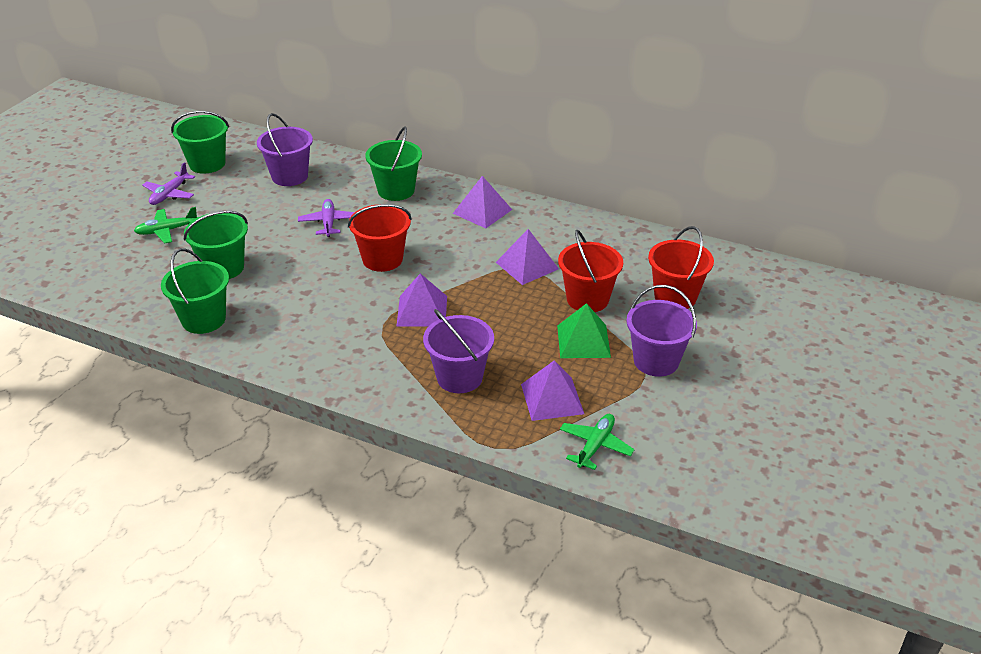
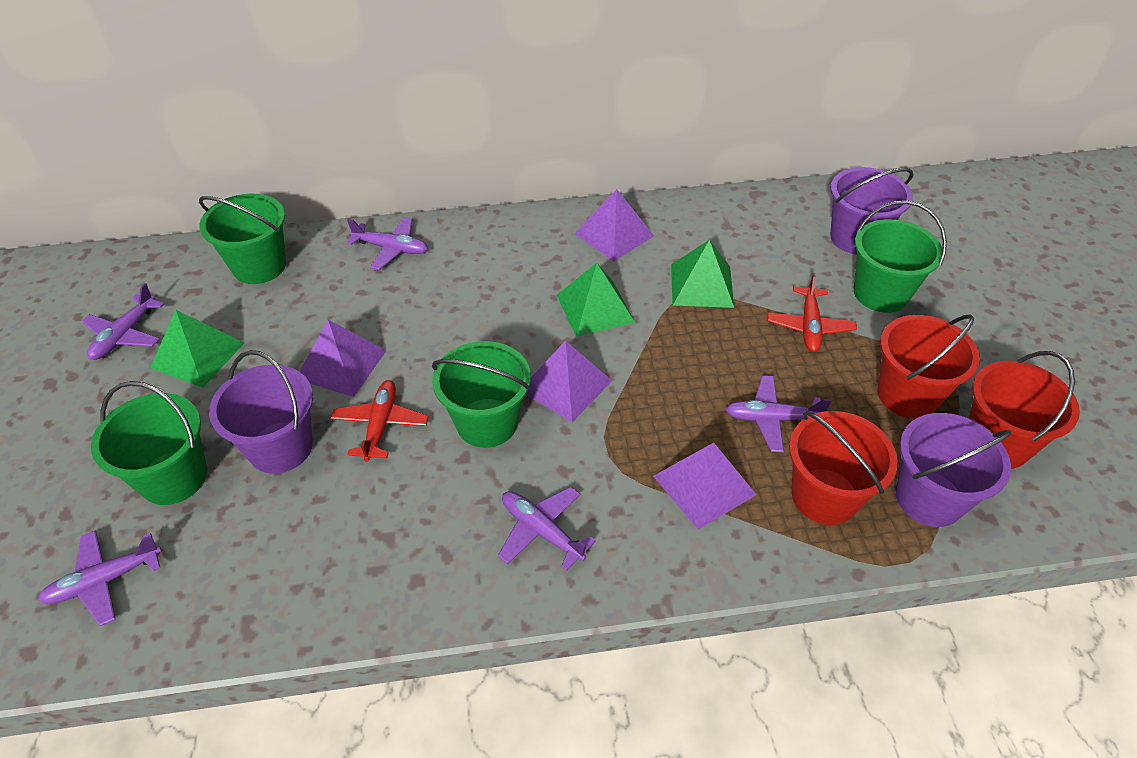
green plane: [134,207,198,244] [560,414,635,470] = 2 -> none = 0
green pyramid: [557,303,611,358] = 1 -> [150,310,244,388] [557,263,635,337] [671,240,734,308] = 3
purple plane: [142,162,195,205] [298,199,355,237] = 2 -> [38,531,162,626] [82,283,164,360] [347,217,428,270] [498,487,596,571] [725,376,832,452] = 5
red plane: none = 0 -> [331,380,429,462] [767,273,857,352] = 2

